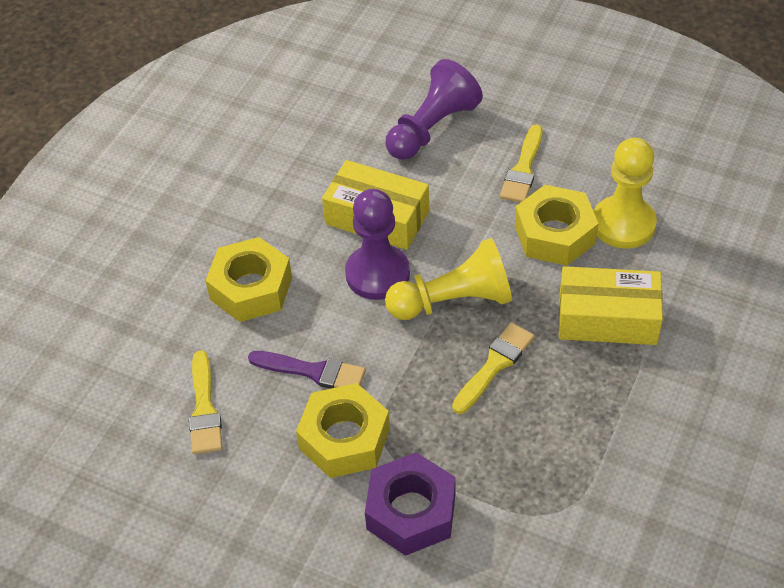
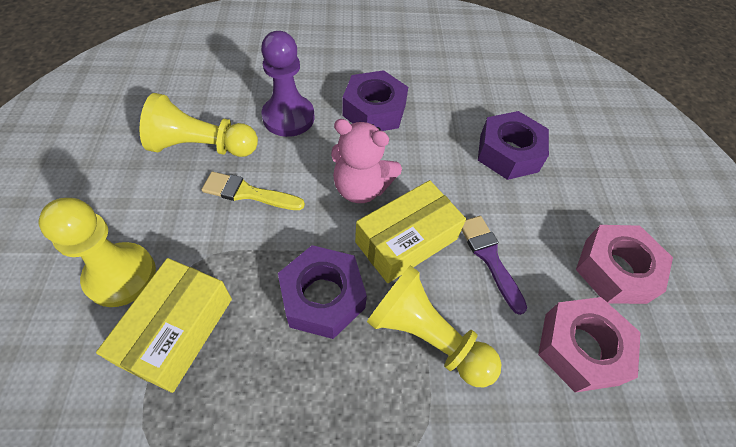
pink nut: none = 0 -> [538,297,641,393] [576,225,673,304] = 2
pink teddy bear: none = 0 -> [331,119,402,203] = 1
purple nut: [365,452,456,556] = 1 -> [278,245,367,339] [342,70,408,131] [478,111,549,180] = 3
purple pawn: [345,189,410,300] [385,59,483,160] = 2 -> [261,31,314,137] = 1
yellow brush: [189,351,222,454] [452,322,535,414] [500,125,543,203] = 3 -> [201,172,305,210] = 1
yellow nut: [205,237,292,322] [296,383,390,478] [515,185,599,266] = 3 -> none = 0
yellow pawn: [385,238,512,320] [594,137,657,248] = 2 -> [38,198,156,307] [139,93,258,157] [367,265,502,387] = 3

